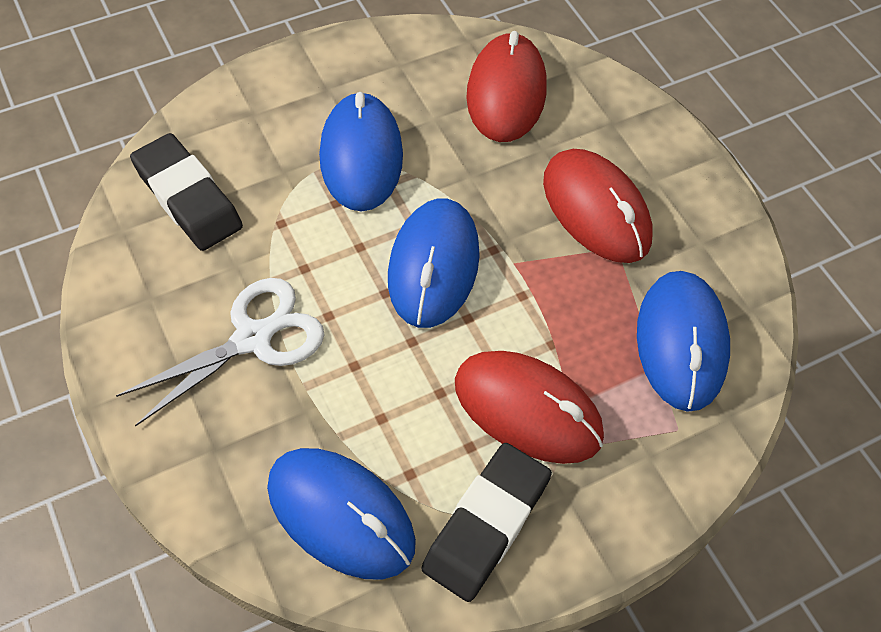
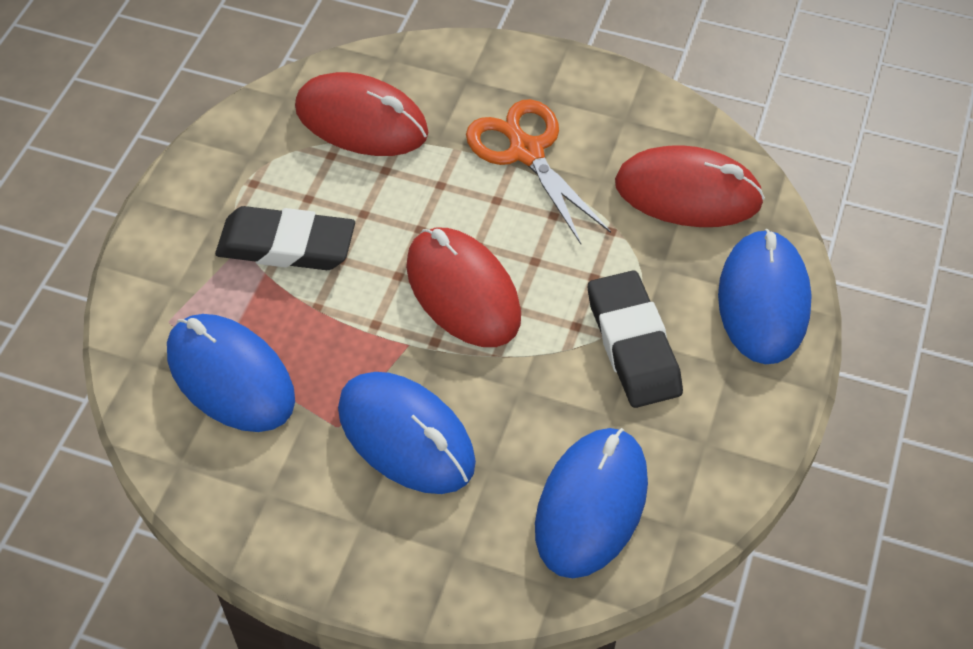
orange scissors: none = 0 -> [466,99,611,244] = 1
white scissors: [116,278,325,427] = 1 -> none = 0

